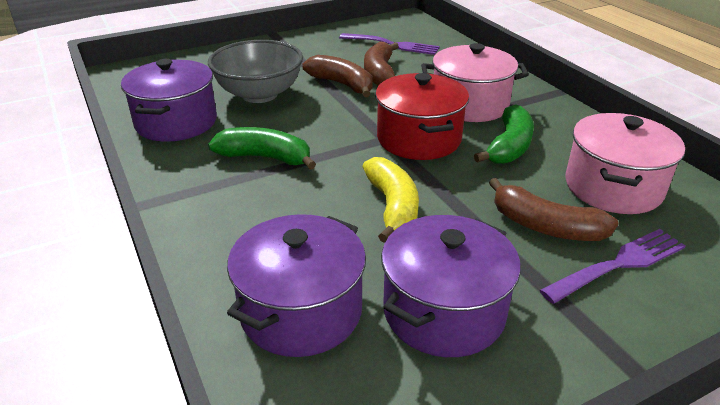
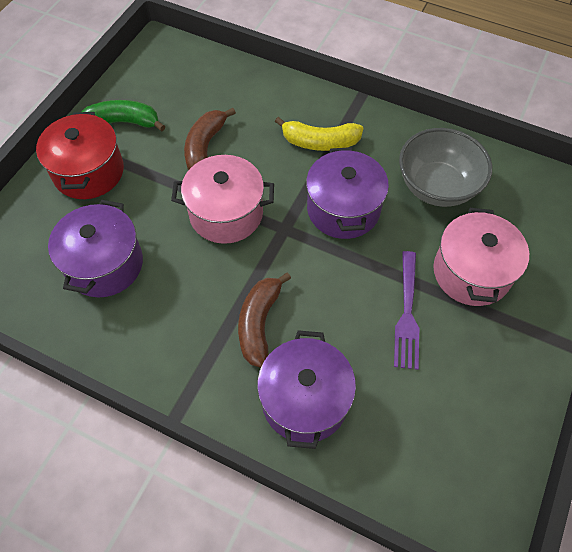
brown banana: [302,55,373,97] [364,42,399,86] [489,178,618,241] = 3 -> [184,108,236,170] [238,272,291,368] = 2
green banana: [208,127,316,170] [474,104,534,164] = 2 -> [81,100,165,131] = 1
purple fork: [339,33,440,55] [540,229,686,304] = 2 -> [394,251,419,370] = 1

